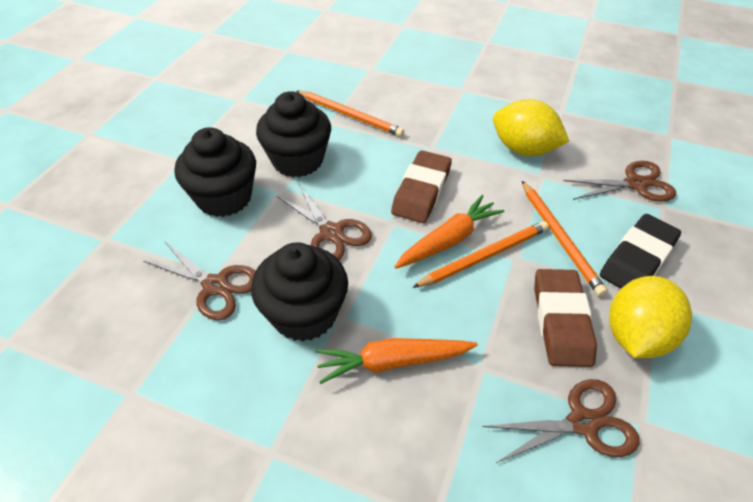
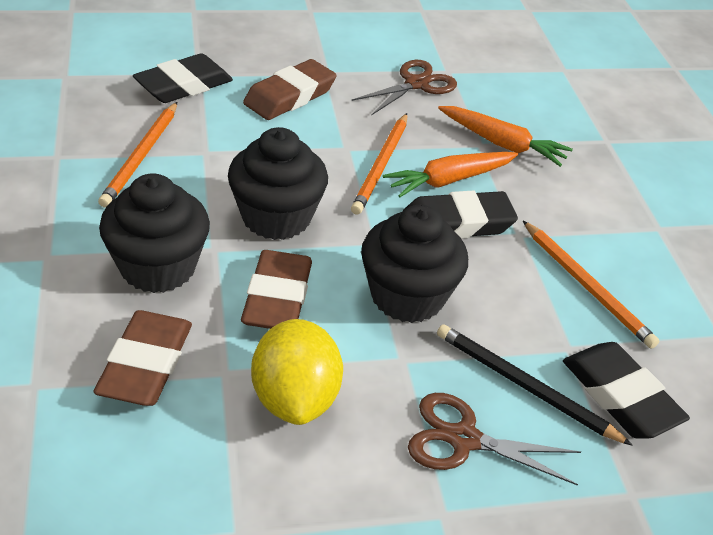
black eraser: [600,214,681,289] = 1 -> [133,53,233,103] [405,191,518,239] [563,342,690,439] = 3
black pencil: none = 0 -> [437,324,633,446] = 1
brown eraser: [391,150,452,223] [534,269,597,367] = 2 -> [94,310,192,406] [241,250,312,329] [243,59,337,120] = 3
brown scissors: [143,241,256,320] [277,184,372,260] [482,379,639,464] [564,161,676,202] = 4 -> [352,60,457,115] [408,393,581,486] = 2
yellow lemon: [493,99,569,156] [609,276,692,358] = 2 -> [251,319,343,425] = 1

